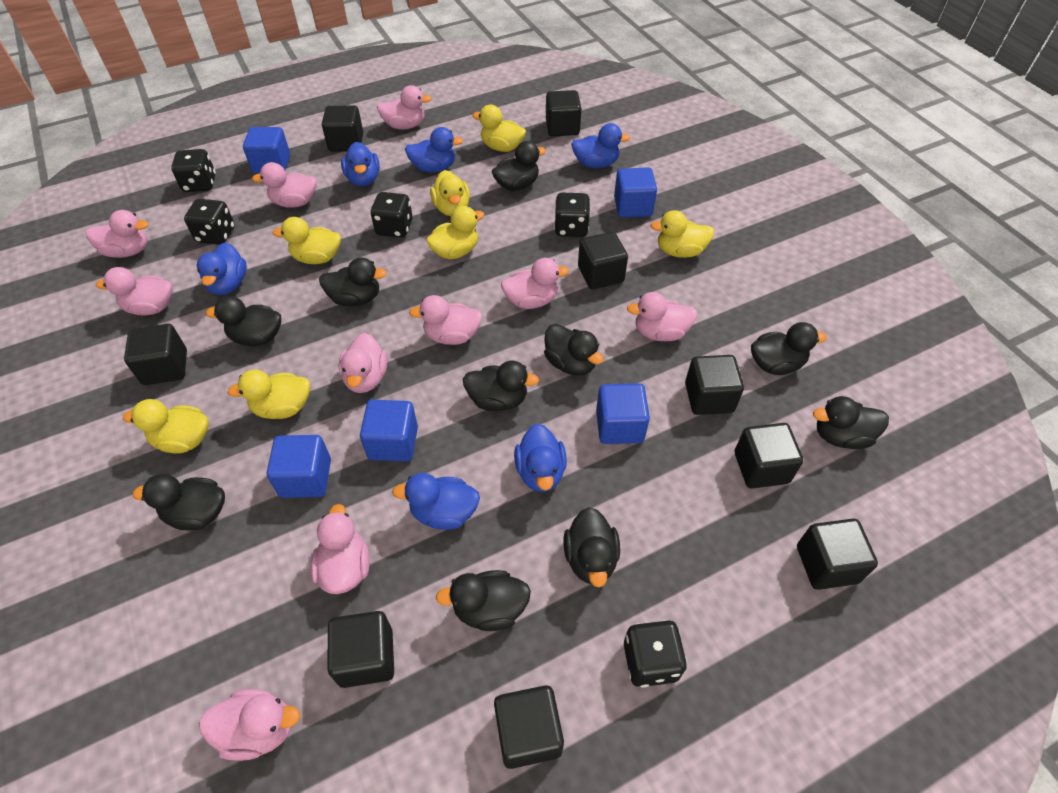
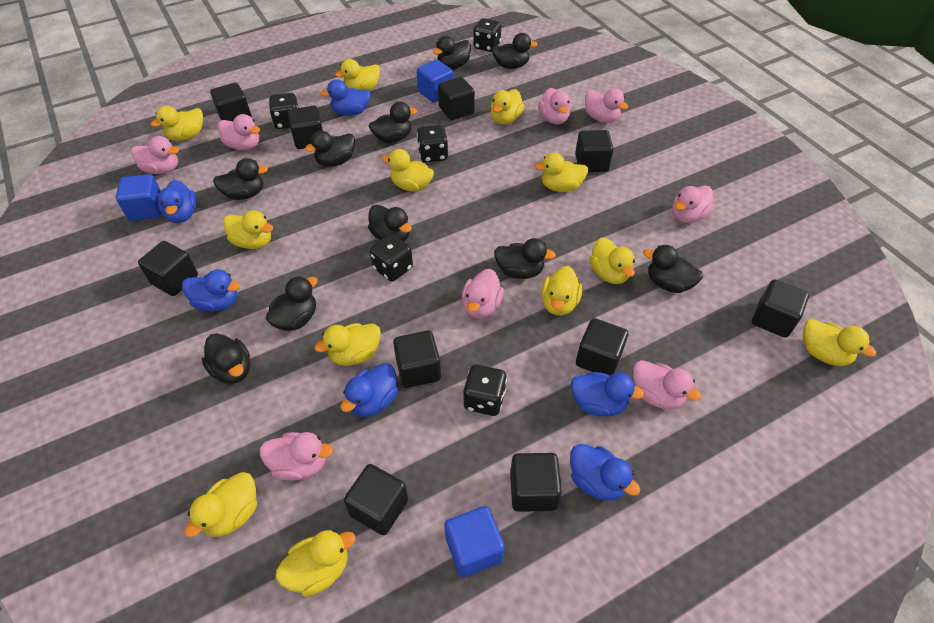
black cube: [124,324,187,385] [322,105,363,152] [327,611,394,688] [494,685,564,769] [546,90,582,136] [578,232,628,289] [685,355,744,415] [735,423,803,488] [797,519,878,590] = 9 -> [138,241,198,296] [210,83,251,121] [288,106,323,149] [344,464,408,535] [393,330,441,388] [438,77,475,120] [510,453,562,512] [575,130,613,172] [576,318,628,376] [752,280,809,338] = 10
blue cube: [243,127,290,174] [267,435,331,498] [360,400,418,462] [596,383,650,444] [614,167,657,218] = 5 -> [116,174,161,221] [416,60,453,103] [445,506,505,578] = 3
pink duck: [86,210,148,258] [96,267,173,316] [199,689,300,761] [252,162,317,207] [311,504,370,594] [339,333,388,393] [377,85,432,130] [409,295,482,345] [501,258,569,309] [627,292,697,341] = 10 -> [131,136,179,174] [218,114,260,150] [260,432,333,481] [462,269,504,318] [538,88,571,124] [585,88,628,123] [633,360,701,410] [672,185,714,223] = 8
yellow duck: [123,399,209,454] [227,370,310,419] [272,217,341,264] [426,206,484,259] [430,170,470,216] [472,105,526,152] [651,210,714,258] = 7 -> [151,106,203,141] [184,472,257,537] [223,210,273,249] [276,530,356,596] [314,323,381,366] [335,59,380,91] [382,149,434,192] [491,89,524,124] [534,153,588,192] [541,266,583,316] [589,237,635,284] [803,319,876,366] = 12

